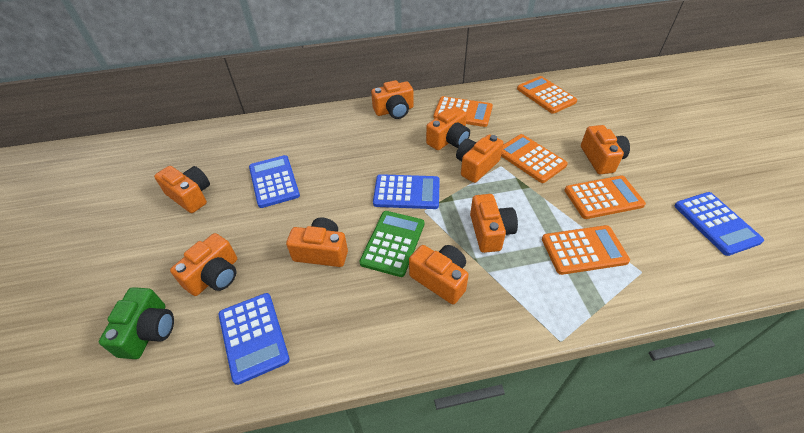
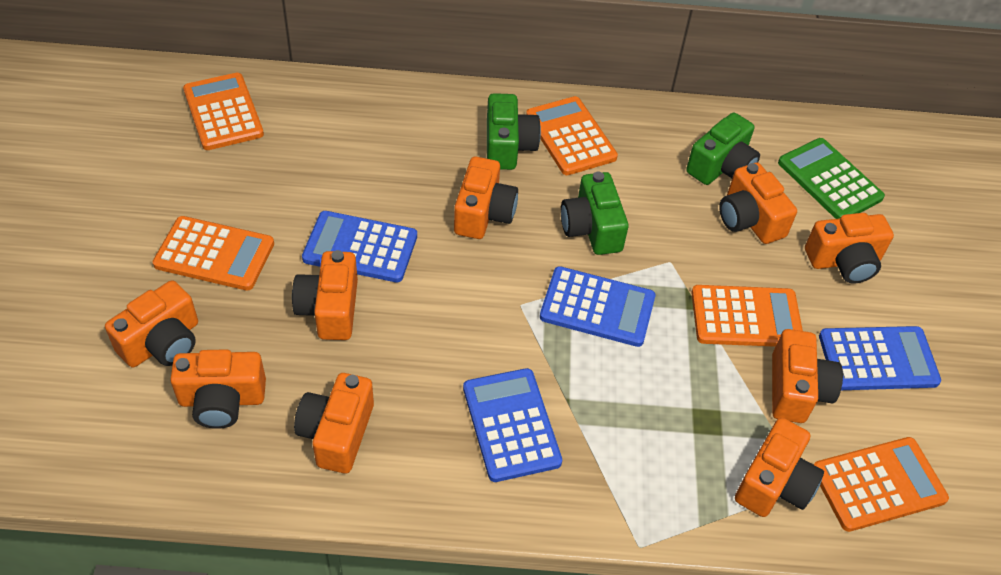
green camera: [99,287,174,359] = 1 -> [487,93,541,170] [561,172,629,255] [686,112,760,185] = 3

